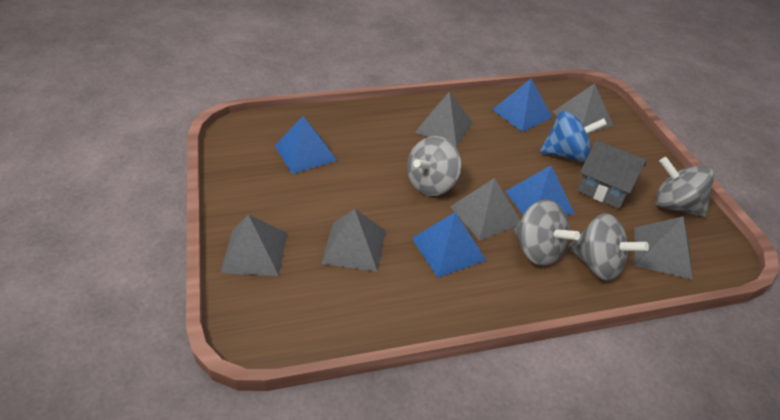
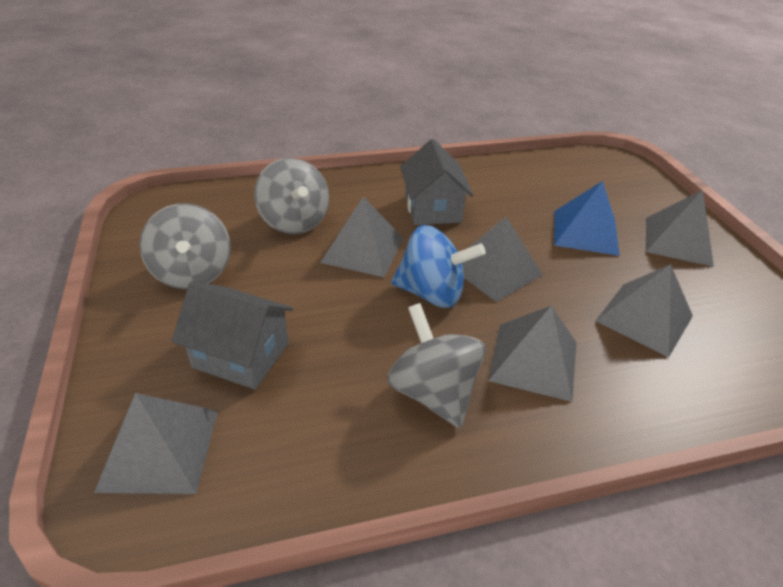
blue pyramid: [275,116,337,174] [412,212,486,277] [492,79,553,132] [505,166,574,216] = 4 -> [554,181,620,256] = 1
grey house: [577,140,647,209] = 1 -> [172,281,293,390] [400,139,474,225] = 2
grey spinning top: [407,136,461,196] [513,200,580,266] [568,213,649,281] [655,157,714,217] = 4 -> [139,203,231,289] [254,158,329,234] [387,303,486,428] = 3

